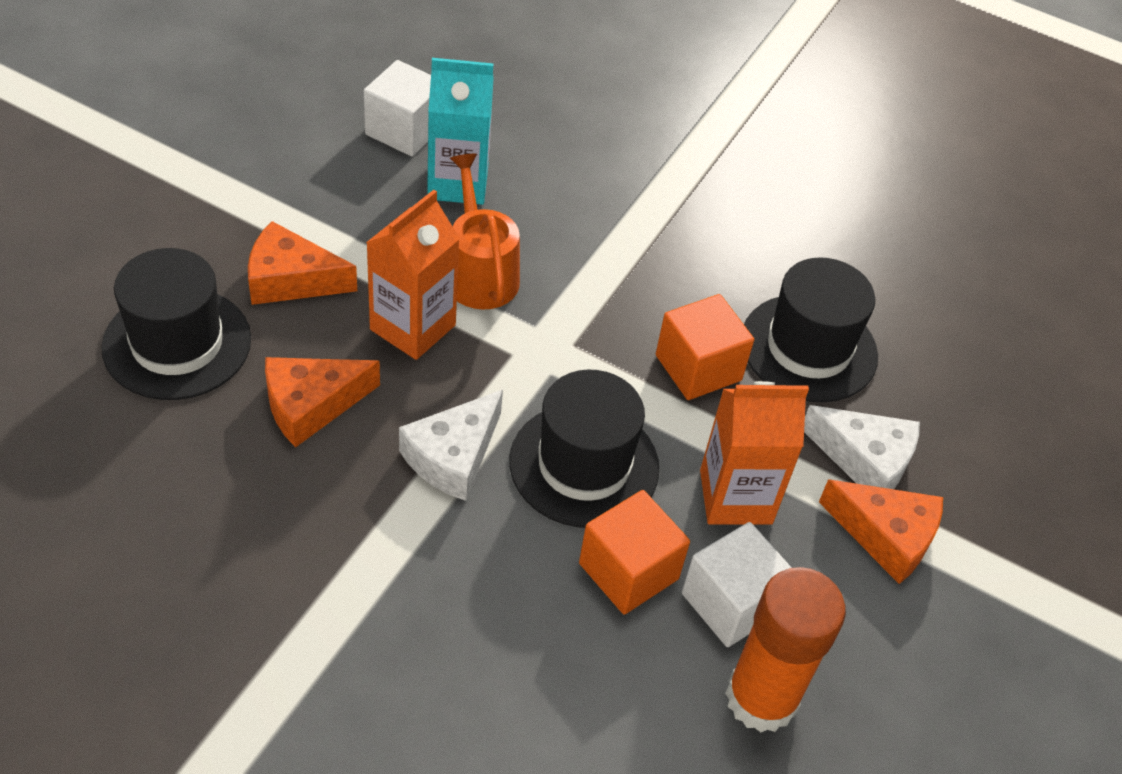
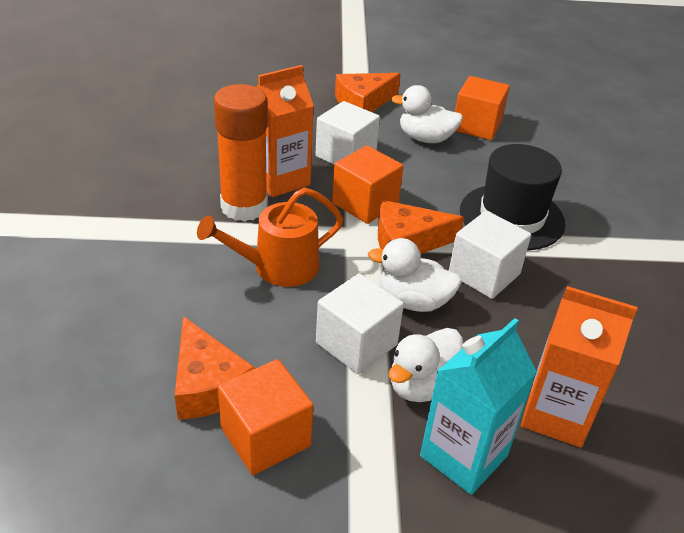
black hat: [101,248,251,400] [509,370,659,528] [744,257,878,402] = 3 -> [460,144,566,250] = 1
orange cube: [579,490,690,615] [656,294,754,400] = 2 -> [218,359,313,475] [332,145,404,224] [455,76,510,140] = 3
white cheese: [399,390,503,501] [804,405,920,489] = 2 -> none = 0
white cube: [364,60,431,156] [682,522,792,647] = 2 -> [315,101,380,165] [316,273,404,374] [449,210,531,299] = 3
white duck: none = 0 -> [368,238,462,312] [389,328,463,402] [391,85,463,143] = 3

